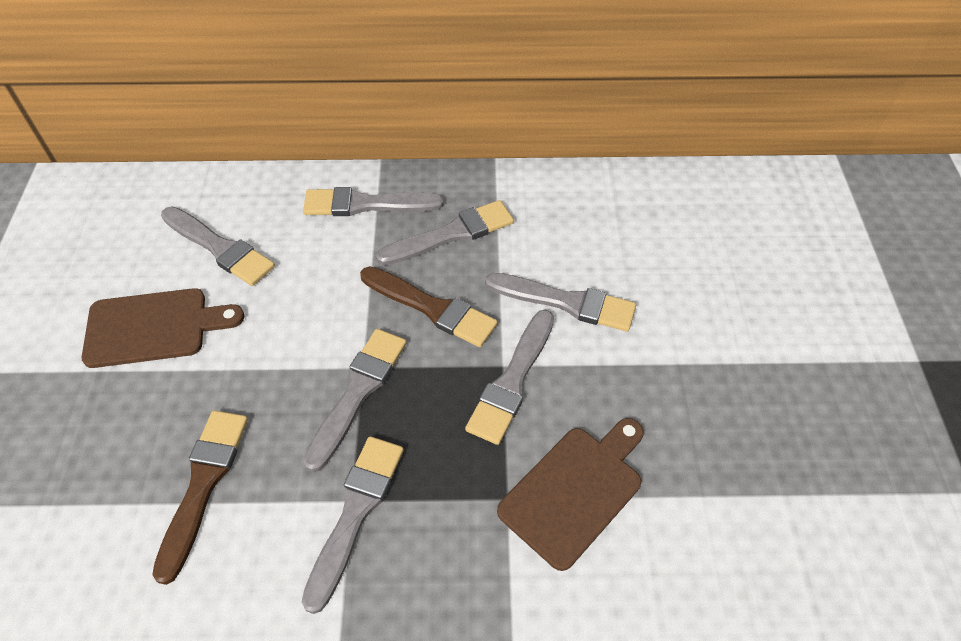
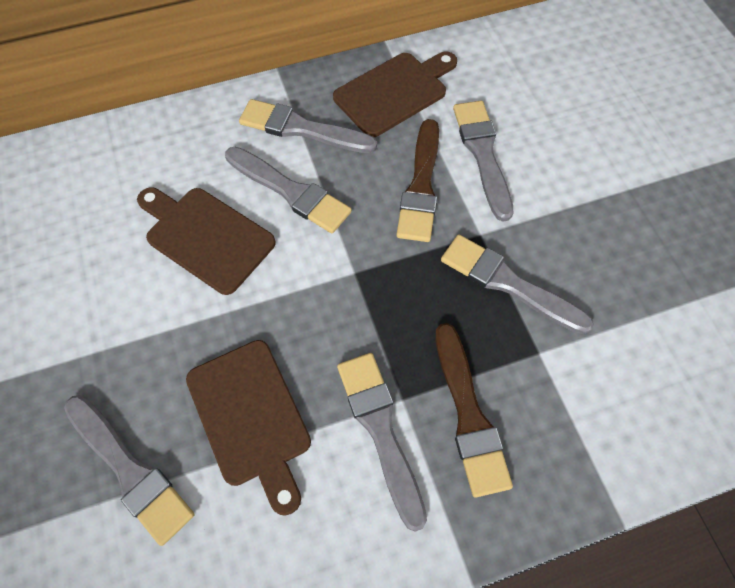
brown cutting board: [82,288,244,368] [497,418,644,571] = 2 -> [137,187,276,295] [186,340,311,516] [333,51,457,137] = 3
grey brush: [161,206,275,286] [302,436,404,614] [303,187,443,216] [303,329,407,472] [376,200,514,265] [465,310,554,445] [485,273,636,332] = 7 -> [64,395,194,546] [225,147,352,233] [239,99,377,153] [337,353,427,532] [441,234,594,334] [453,101,513,222] = 6

